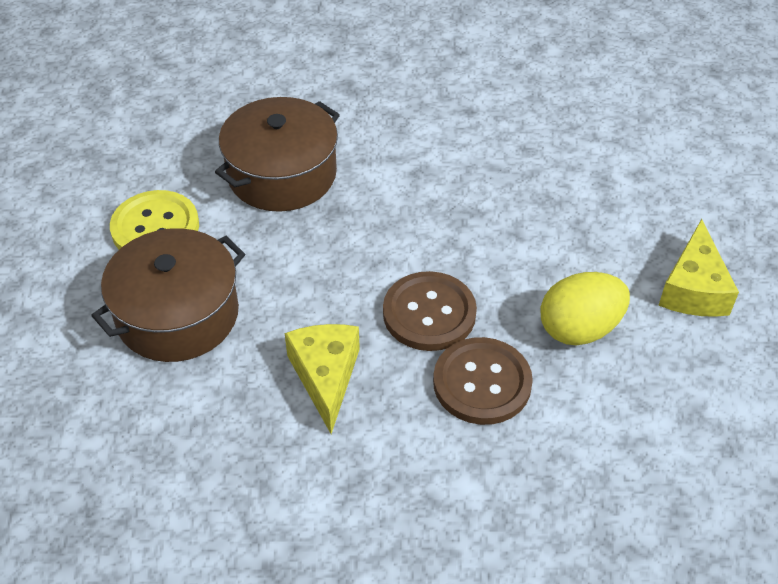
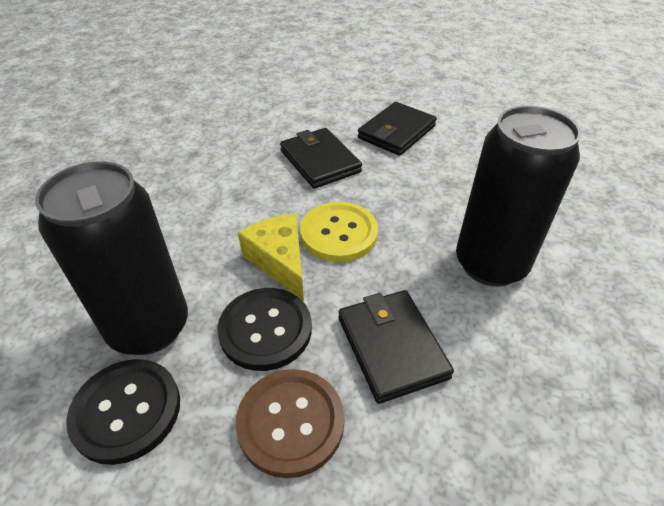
black button: none = 0 -> [66,359,180,465] [217,288,312,371] = 2
black can: none = 0 -> [35,161,188,355] [456,106,581,287] = 2
black wallet: none = 0 -> [280,128,362,189] [339,290,454,404] [358,102,437,156] = 3
brown button: [383,271,477,351] [433,337,533,425] = 2 -> [236,369,344,478] = 1
brown pot: [91,228,245,362] [215,97,340,212] = 2 -> none = 0
yellow cheese: [285,324,360,434] [658,219,739,317] = 2 -> [238,213,304,302] = 1
yellow egg: [540,272,630,345] = 1 -> none = 0

